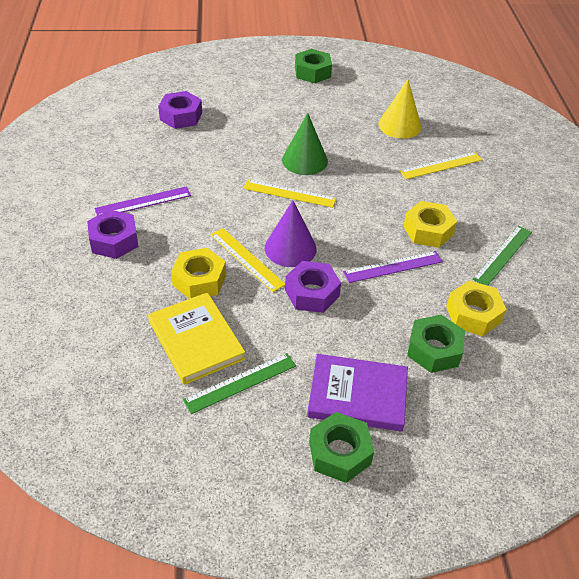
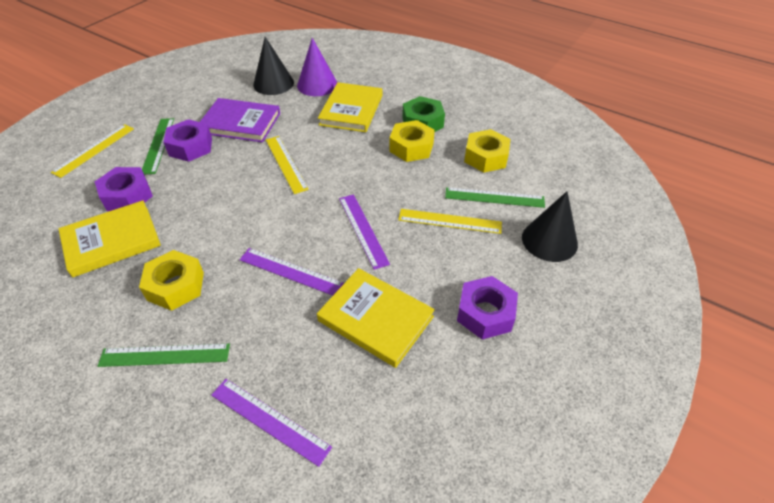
black cone: none = 0 -> [253,37,294,95] [522,191,578,262] = 2
green cone: [282,113,328,175] = 1 -> none = 0
green nut: [295,49,332,83] [309,412,374,483] [407,315,465,373] = 3 -> [402,96,445,132] = 1
green ruler: [183,353,296,414] [472,225,532,286] = 2 -> [98,344,230,367] [142,118,174,174] [445,187,545,208] = 3
purple ruler: [94,186,191,216] [343,251,443,283] = 2 -> [211,379,332,467] [239,248,344,296] [339,194,390,270] = 3
yellow book: [148,292,245,385] = 1 -> [58,200,161,278] [317,268,435,368] [318,82,382,132] = 3
yellow cone: [378,79,422,139] = 1 -> none = 0

